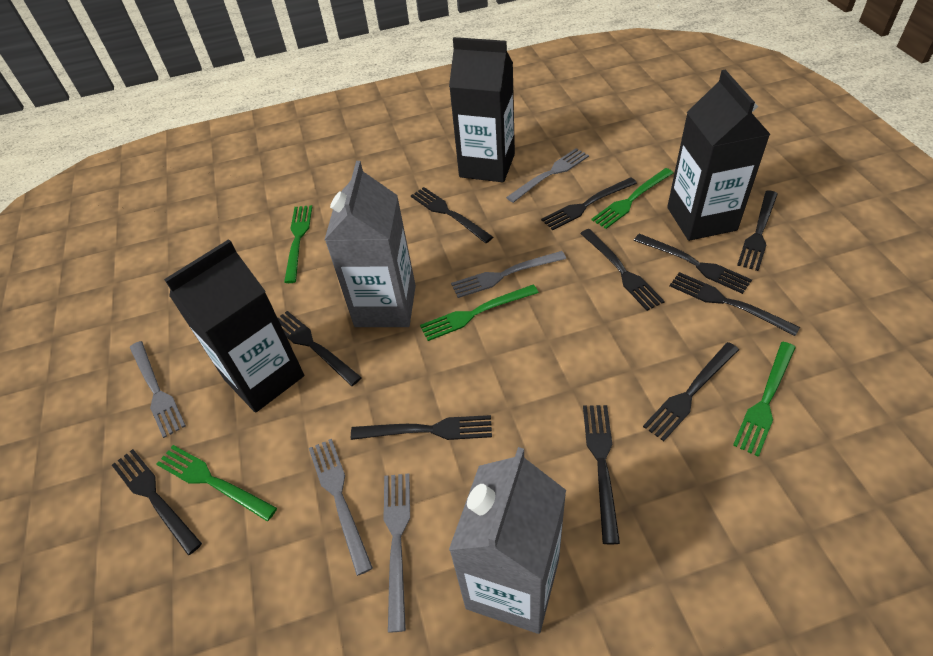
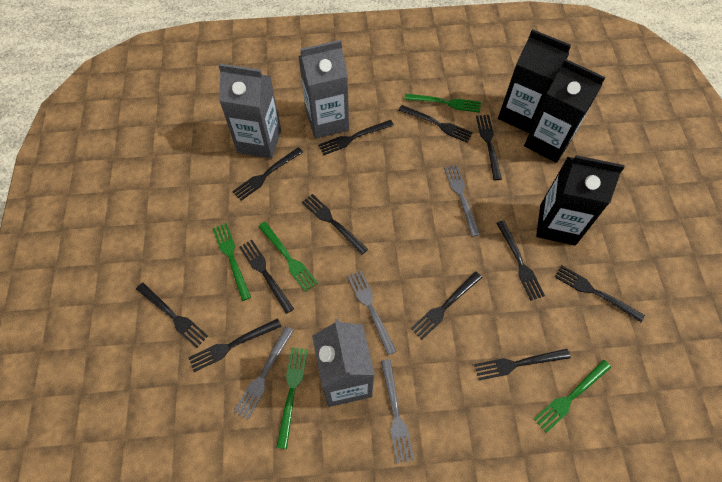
black fork: [112,449,202,555] [278,311,362,386] [351,415,492,440] [411,187,493,243] [541,177,637,230] [580,229,665,311] [583,405,620,544] [634,233,752,294] [643,342,739,441] [670,272,800,336] [737,190,778,271] = 11 -> [136,283,208,348] [188,318,281,372] [232,147,303,201] [239,240,294,314] [302,194,368,255] [318,120,394,155] [398,105,473,143] [411,271,482,340] [474,349,571,381] [476,115,502,180] [496,220,545,301] [555,265,645,322] = 12
grey carton: [325,161,416,327] [449,447,566,634] = 2 -> [218,63,281,159] [298,40,349,139] [312,318,375,407] = 3
grey fork: [130,341,186,438] [309,439,373,576] [384,473,410,633] [451,251,566,298] [506,148,589,203] = 5 -> [234,326,294,420] [348,270,397,355] [381,359,414,463] [444,164,480,237] = 4

